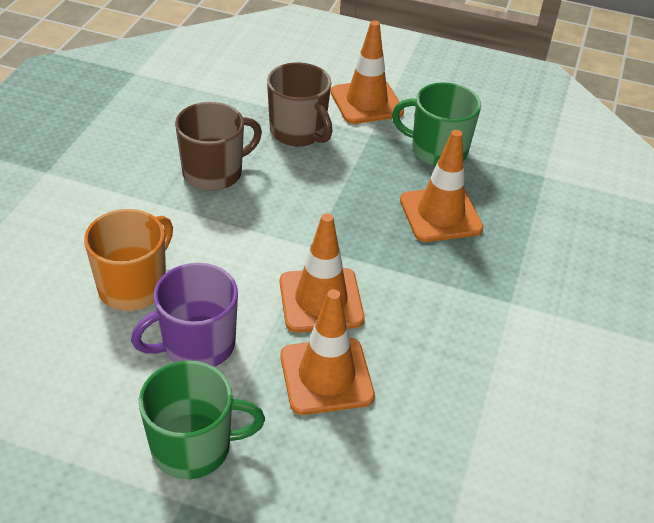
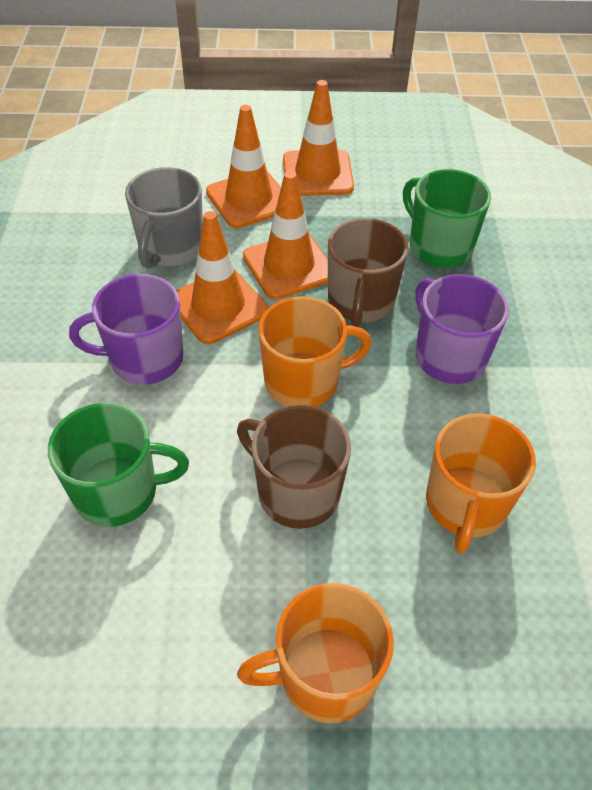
grey mug: none = 0 -> [125,167,203,269] = 1
orange mug: [84,209,173,311] = 1 -> [237,583,394,724] [258,296,372,407] [426,414,536,554] = 3
purple mug: [131,263,238,367] = 1 -> [69,274,183,385] [415,274,509,384] = 2

